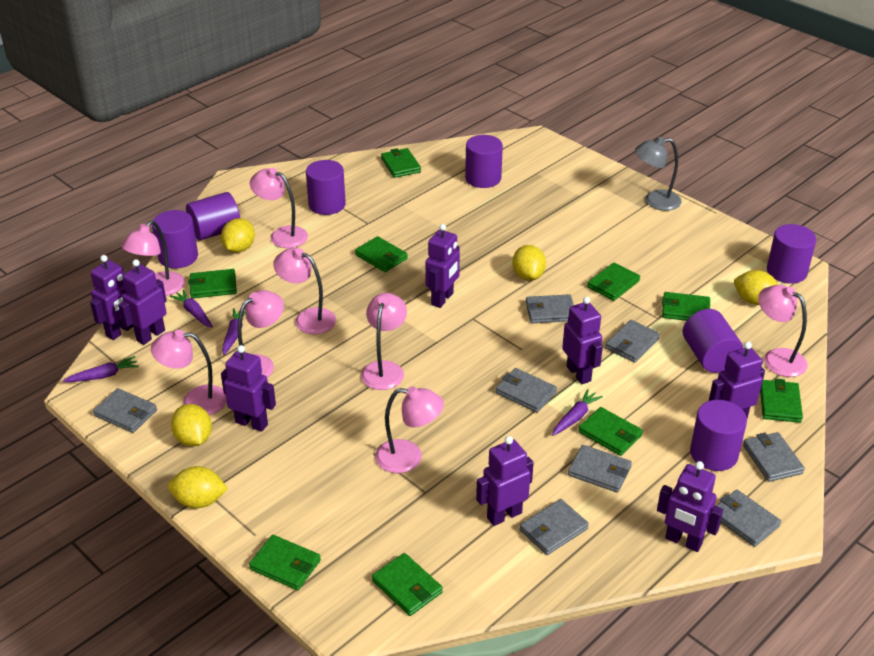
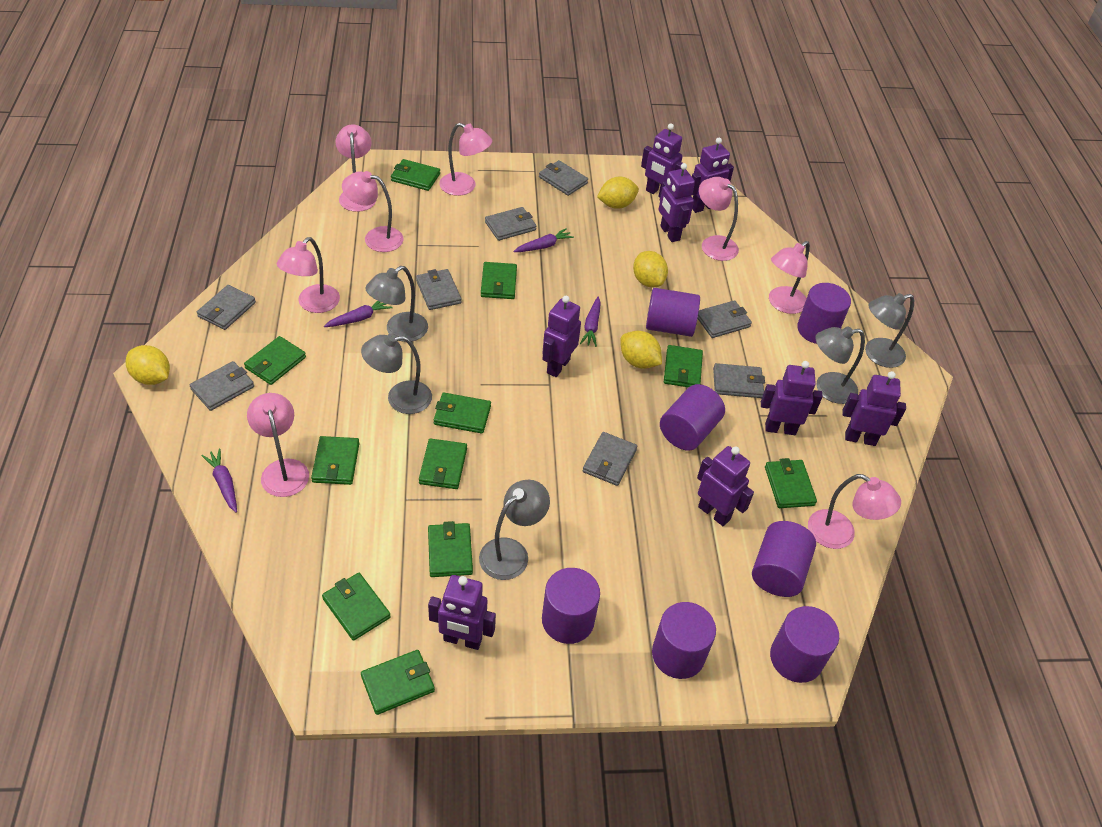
green wallet: [188,269,237,299] [249,535,321,590] [355,236,408,272] [372,553,443,616] [381,148,421,178] [578,407,643,456] [587,263,640,301] [662,292,710,321] [760,379,803,423] = 9 -> [244,336,306,385] [311,436,359,485] [322,573,391,641] [361,650,435,715] [391,159,440,191] [419,439,467,489] [428,521,473,577] [434,393,491,434] [481,262,517,299] [664,345,703,387] [765,458,817,508] = 11
grey lamp: [635,137,682,211] = 1 -> [361,334,432,414] [365,266,428,342] [479,480,550,580] [815,326,865,404] [865,293,914,368] = 5
yellow lemon: [168,466,228,508] [171,404,212,446] [221,218,255,253] [512,245,546,281] [734,270,778,305] = 5 -> [126,345,170,385] [597,176,639,209] [621,331,662,369] [633,251,668,287] = 4

